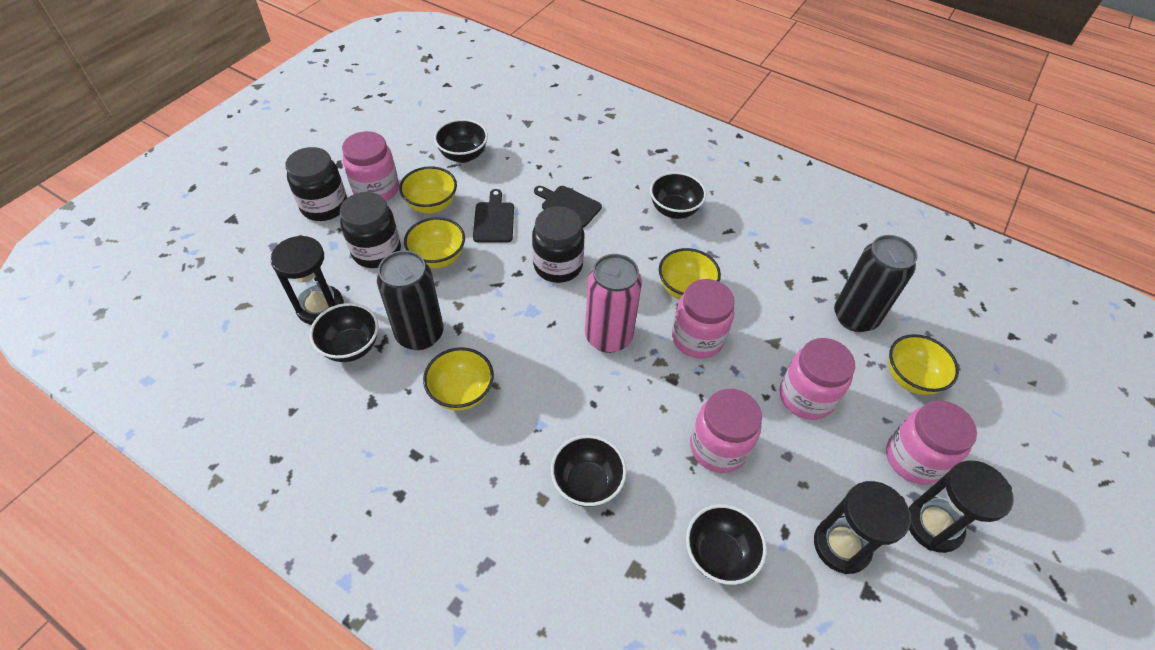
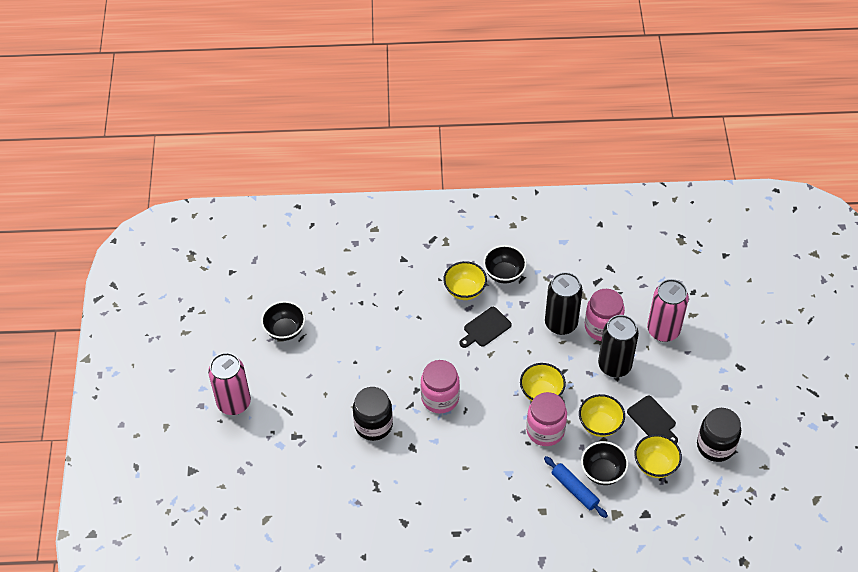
black bowl: [310,303,379,362] [434,119,488,163] [551,435,627,507] [650,172,706,219] [686,504,767,585] = 5 -> [261,301,305,341] [483,245,527,284] [581,441,629,485] = 3
black hourglass: [270,235,344,325] [814,481,911,574] [909,460,1014,553] = 3 -> none = 0
black jar: [285,147,347,221] [340,192,401,268] [532,206,584,283] = 3 -> [353,387,393,441] [697,408,741,462] = 2
blue rolling pin: none = 0 -> [544,456,608,518] = 1
pink can: [585,254,642,353] = 1 -> [208,353,251,415] [647,279,689,342] = 2
pink jar: [342,131,399,201] [672,279,735,359] [690,389,762,473] [780,338,855,420] [886,401,977,485] = 5 -> [421,360,460,413] [526,392,567,446] [585,289,625,341] = 3
yellow bowl: [399,166,457,213] [404,217,465,268] [423,347,494,411] [659,248,721,300] [889,334,959,395] = 5 -> [443,261,487,300] [520,363,566,401] [579,394,625,437] [634,434,682,478] = 4

